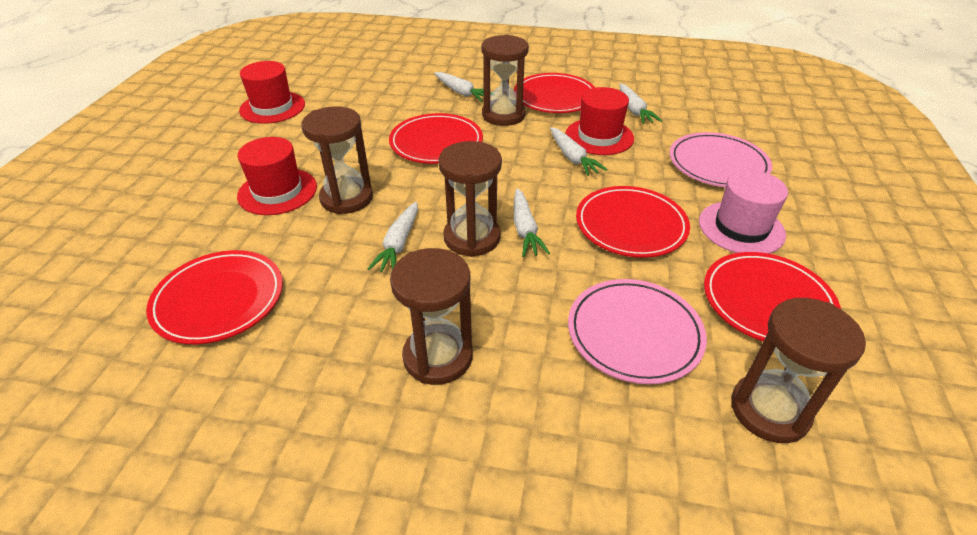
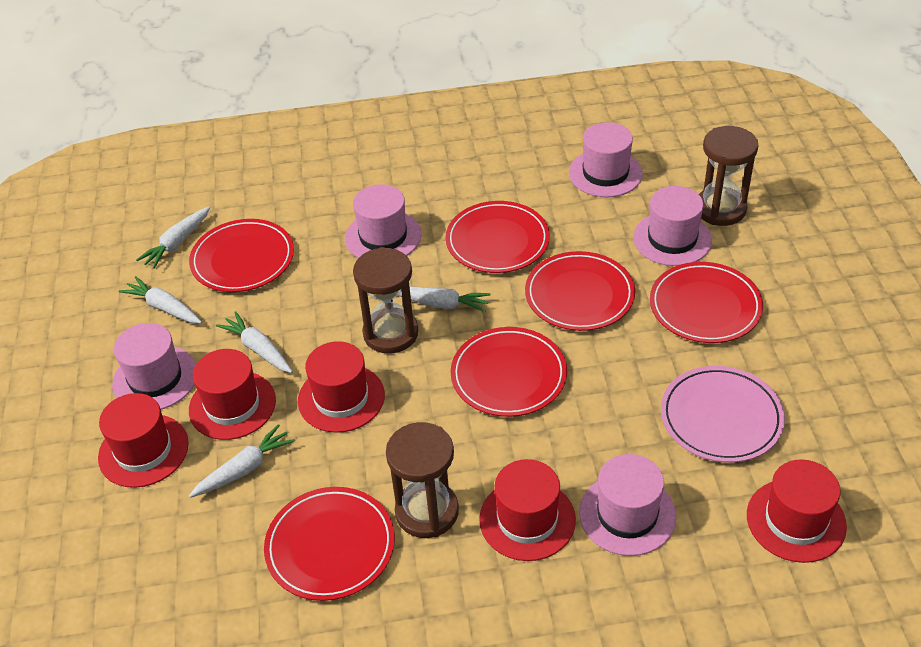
brown hourglass: [301,106,373,214] [390,248,473,385] [438,141,502,257] [482,35,529,126] [731,298,866,443] = 5 -> [353,247,419,354] [386,422,459,538] [699,126,758,226] = 3
pink hat: [699,170,788,254] = 1 -> [112,323,196,410] [345,184,421,258] [569,122,643,197] [579,454,676,556] [633,186,712,266] = 5
pink plate: [568,279,707,384] [670,132,772,187] = 2 -> [661,366,785,462] = 1
red hat: [237,137,317,215] [239,61,305,124] [565,87,634,155] = 3 -> [98,393,189,488] [189,349,276,440] [298,341,385,433] [479,459,576,561] [747,459,847,563] = 5
red plate: [146,250,283,344] [389,113,483,164] [514,73,595,113] [576,186,690,258] [704,252,841,341] = 5 -> [189,219,294,292] [264,487,395,601] [445,201,550,273] [451,327,567,417] [525,251,635,331] [650,262,763,343] = 6

